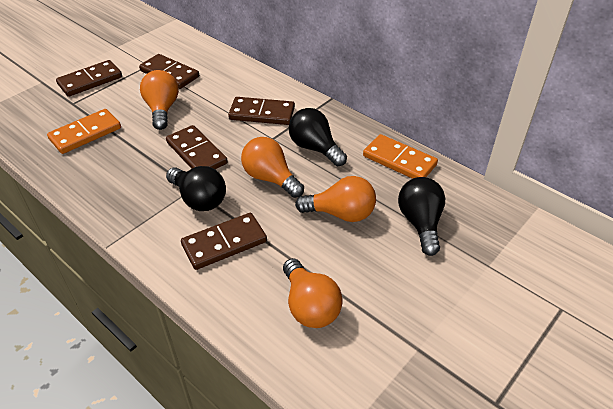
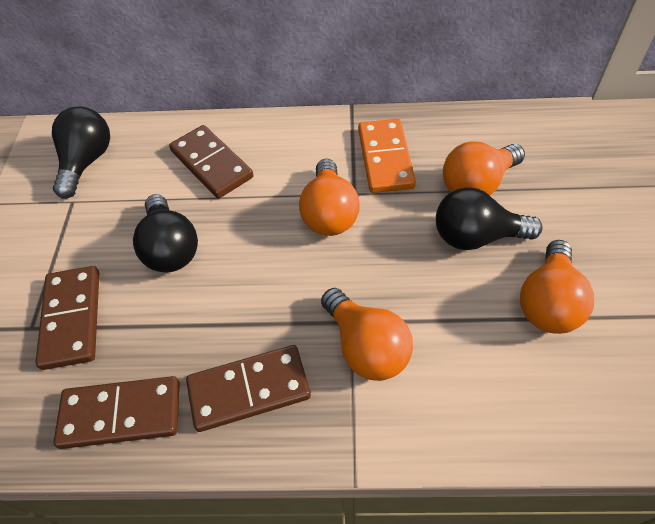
brown domino: [56,60,122,97] [139,54,199,89] [166,125,228,169] [181,213,267,270] [228,97,295,125] = 5 -> [35,266,99,370] [54,376,179,449] [169,125,253,199] [186,345,311,432] = 4
orange domino: [47,109,121,154] [363,134,438,179] = 2 -> [358,119,416,193] = 1

